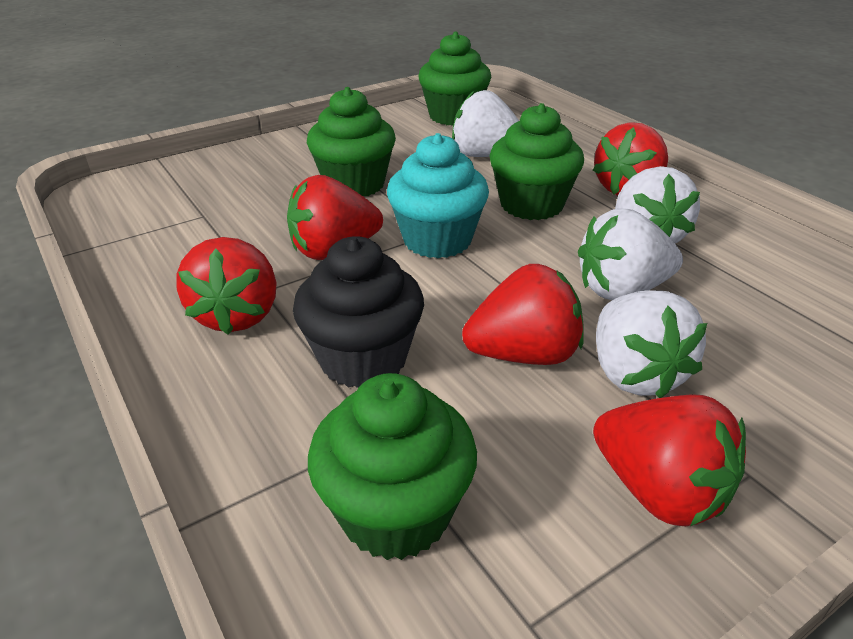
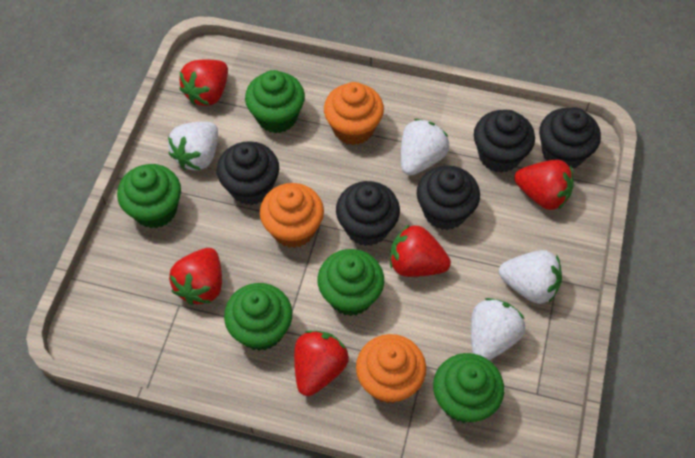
black cupcake: [293,236,424,388] = 1 -> [217,141,279,205] [336,181,400,246] [417,165,480,230] [474,110,535,173] [539,107,601,168] = 5
green cupcake: [307,87,396,197] [308,373,477,560] [418,31,491,126] [490,103,584,220] = 4 -> [117,164,181,228] [224,283,292,351] [245,70,305,133] [318,249,384,316] [433,353,504,423] = 5
orange cupcake: none = 0 -> [260,183,324,248] [324,82,384,145] [356,334,426,404] = 3
turquoise cupcake: [387,133,489,258] = 1 -> none = 0

